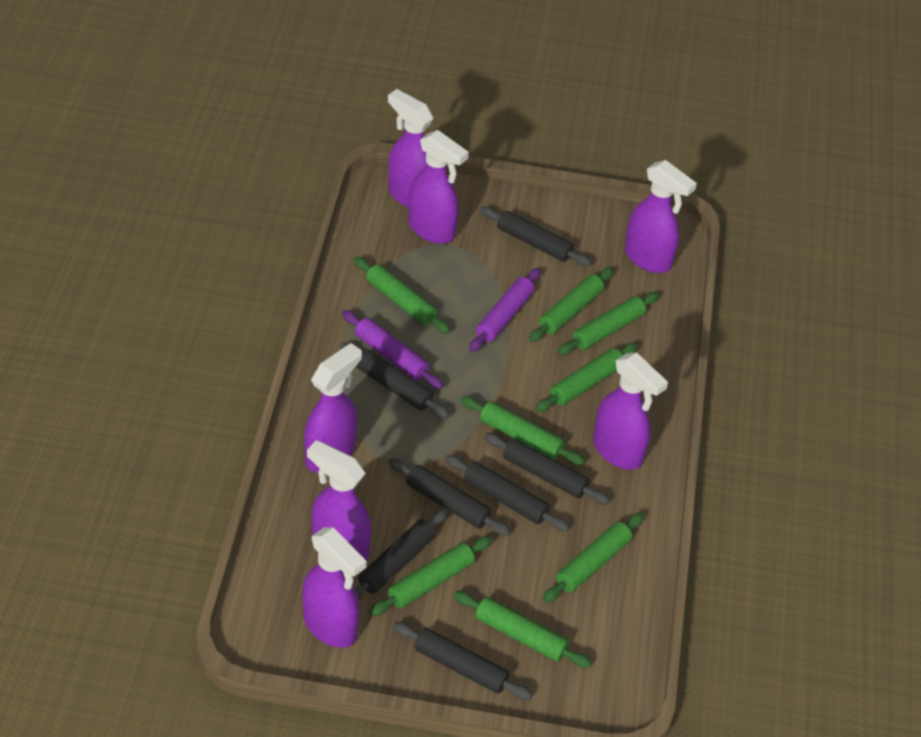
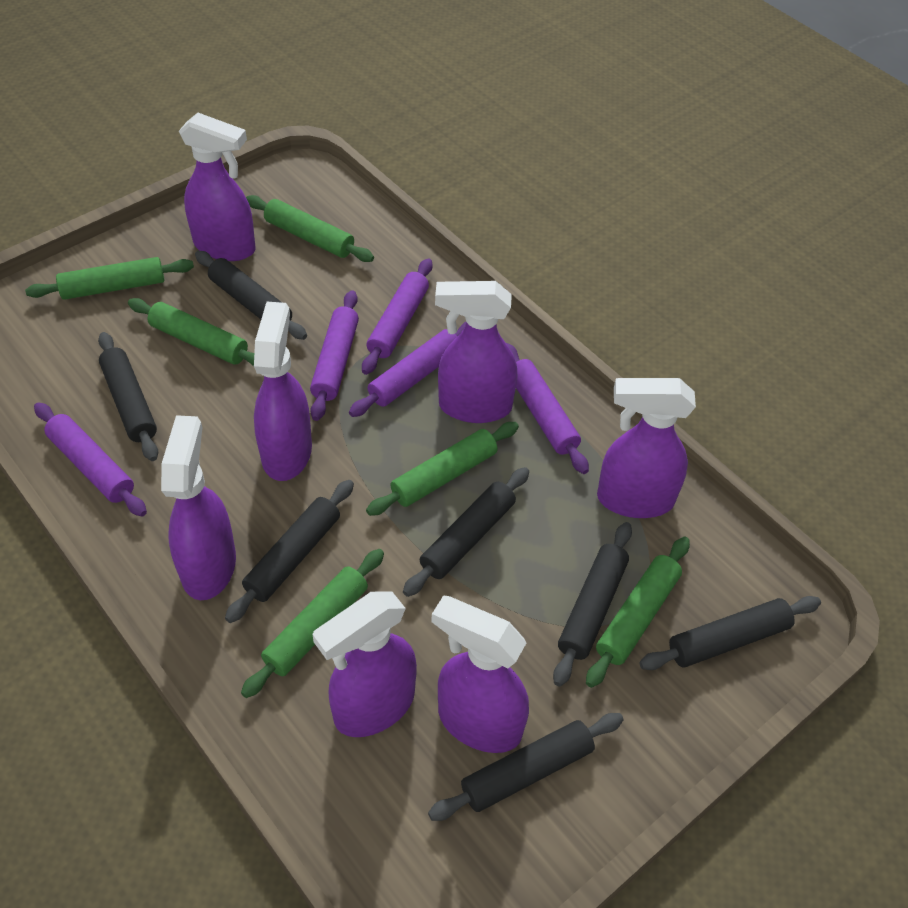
green rolling pin: [354,257,450,334] [369,536,492,616] [454,591,592,668] [461,396,585,465] [529,267,614,342] [536,343,638,412] [543,513,644,603] [558,292,659,355] = 8 -> [25,257,194,300] [128,298,254,366] [241,549,384,698] [246,195,374,262] [366,422,519,516] [586,537,690,688] = 6
purple rolling pin: [342,310,443,389] [469,268,541,352] = 2 -> [34,402,147,516] [310,290,359,421] [349,322,466,417] [362,259,432,375] [506,343,589,474] = 5

